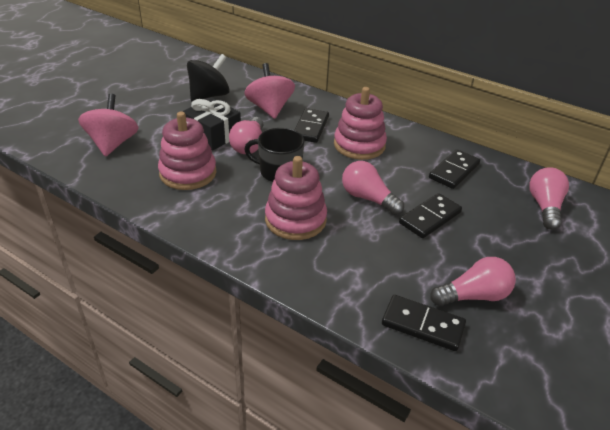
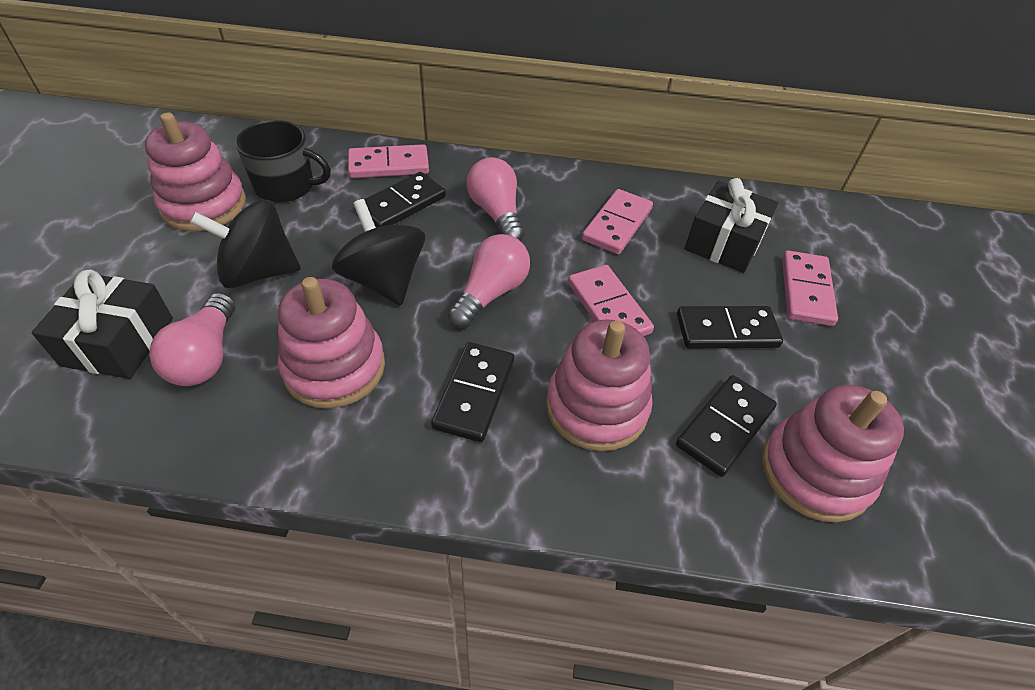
black gift: [182,98,241,151] = 1 -> [31,269,173,379] [685,178,778,273] = 2
black spinning top: [187,54,230,102] = 1 -> [190,199,301,288] [332,199,425,305] = 2
pink domino: none = 0 -> [348,144,429,178] [568,265,654,336] [582,189,653,254] [782,250,838,326] = 4
pink light bulb: [229,117,264,154] [342,161,404,215] [430,257,516,306] [529,167,569,230] = 4 -> [149,292,235,386] [448,234,530,328] [467,157,525,241] = 3
pink spinning top: [78,94,139,157] [244,63,295,119] = 2 -> none = 0
pink stacking toy: [158,111,216,190] [265,156,327,240] [334,87,387,160] = 3 -> [145,112,246,231] [278,277,385,409] [546,319,653,451] [762,385,904,522] = 4

